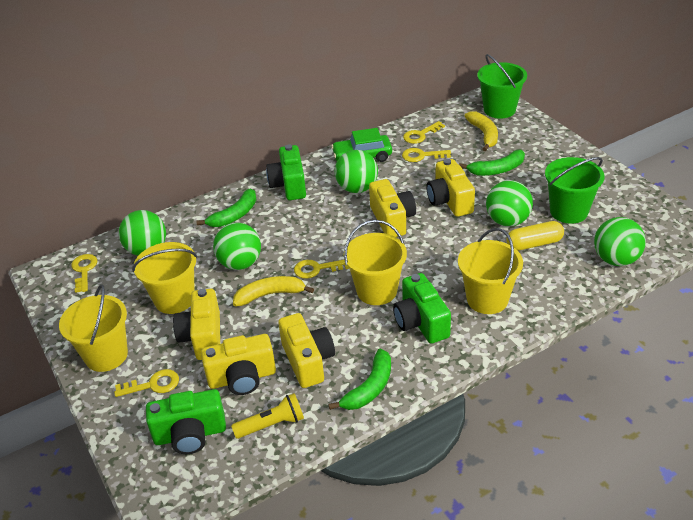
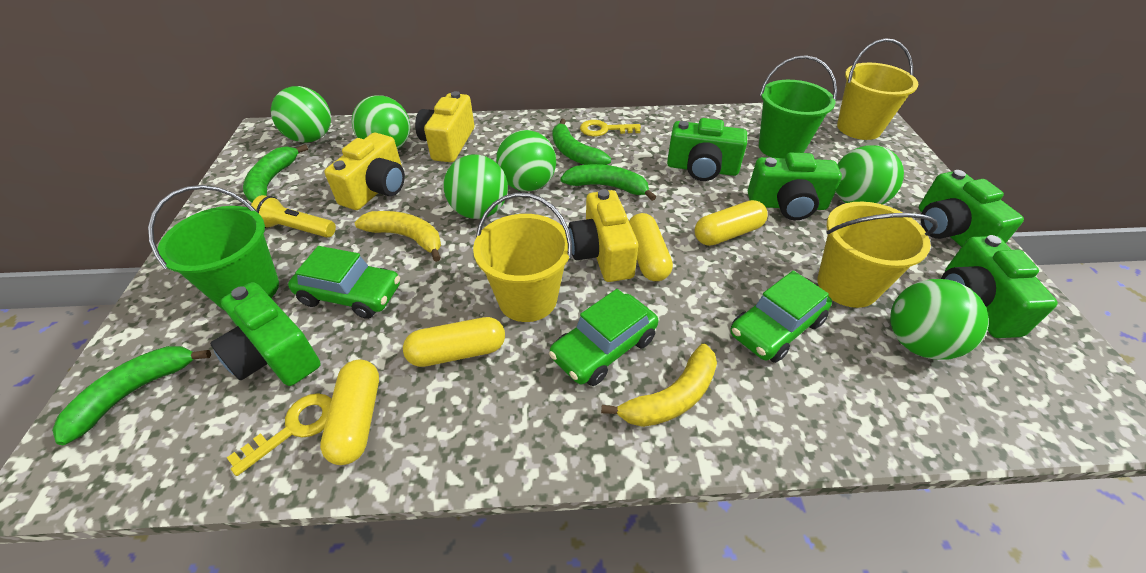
green ball: [119,210,166,256] [213,223,261,270] [335,150,378,193] [486,180,533,226] [594,217,646,266] = 5 -> [271,86,331,143] [352,95,410,149] [443,155,508,219] [496,130,556,191] [836,145,904,205] [890,279,989,360] = 6
green banana: [196,188,256,227] [328,349,391,410] [459,150,525,176] = 3 -> [52,346,211,445] [243,144,308,203] [552,119,611,165] [561,164,656,201] = 4
green camera: [146,389,226,454] [266,144,306,200] [393,273,451,344] = 3 -> [210,282,321,386] [667,118,747,181] [748,153,842,220] [919,170,1024,247] [941,235,1058,338] = 5
green car: [331,128,392,162] = 1 -> [288,246,400,319] [549,289,658,386] [730,271,832,363] = 3
yellow bucket: [59,284,128,372] [132,242,197,314] [344,220,407,305] [458,228,523,314] = 4 -> [473,193,572,322] [817,202,938,308] [837,38,919,140] = 3
yellow camera: [173,289,220,360] [201,334,276,395] [278,313,335,388] [369,179,416,237] [426,159,475,217] = 5 -> [324,133,405,210] [415,91,474,162] [568,189,638,282] = 3
yellow capsule: [506,221,564,251] = 1 -> [320,360,379,465] [403,317,505,367] [629,213,673,281] [695,200,768,246] = 4
yellow key: [71,254,97,293] [114,369,179,397] [294,260,350,279] [402,148,451,162] [403,121,445,144] = 5 -> [227,393,332,476] [580,120,641,137] = 2

